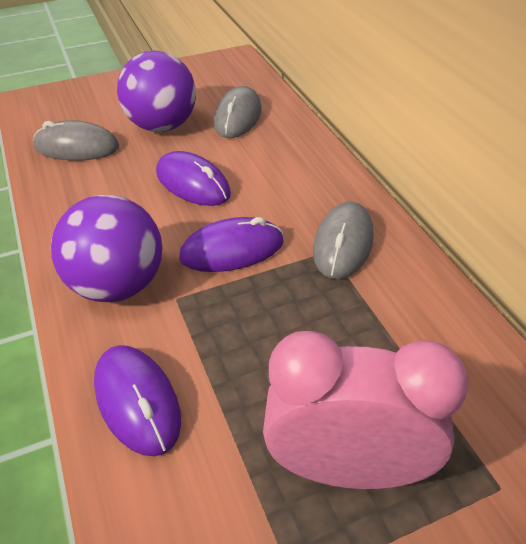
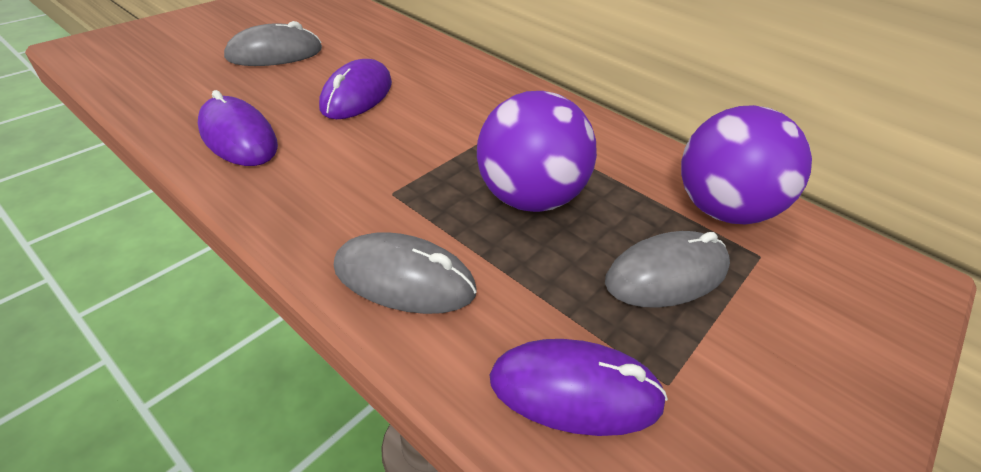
pink clock: [263,331,469,489] = 1 -> none = 0

